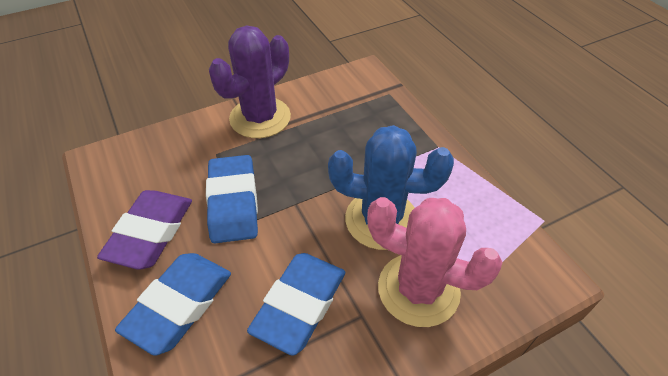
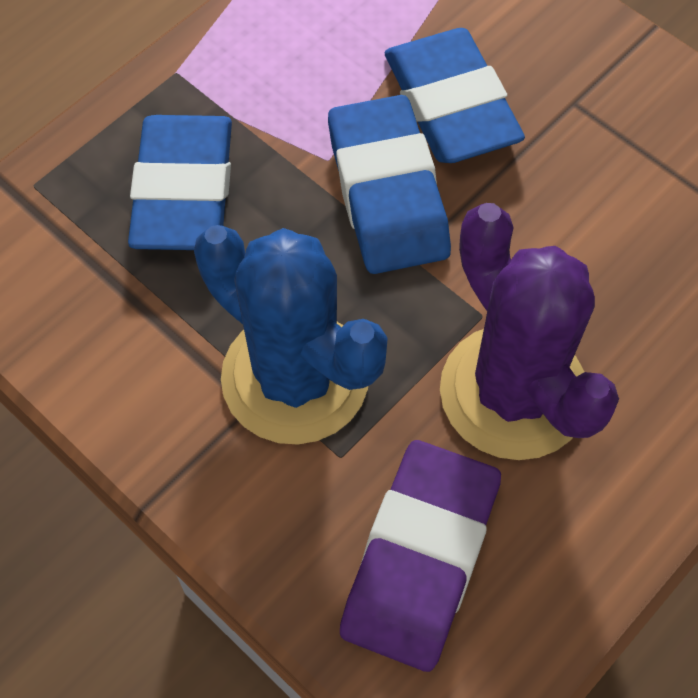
pink cactus: [367,197,502,327] = 1 -> none = 0

